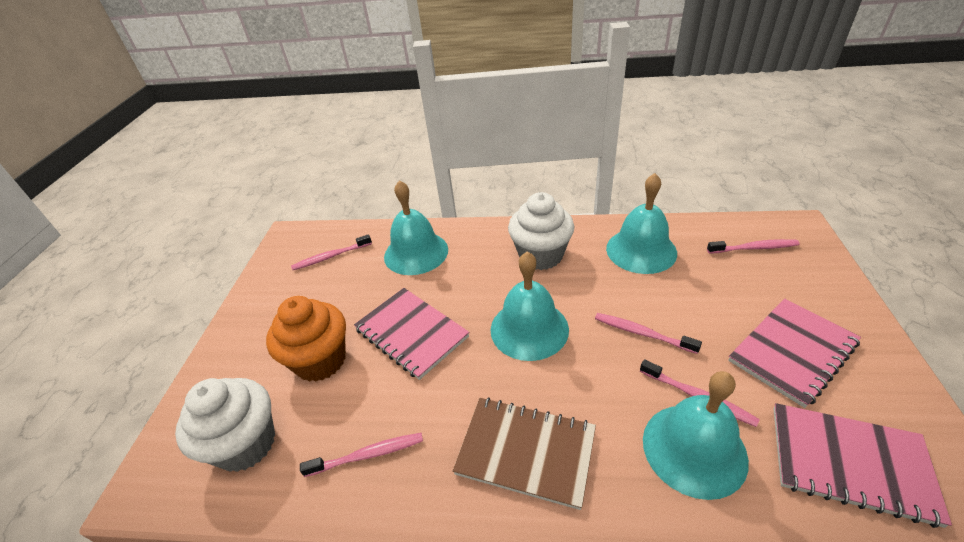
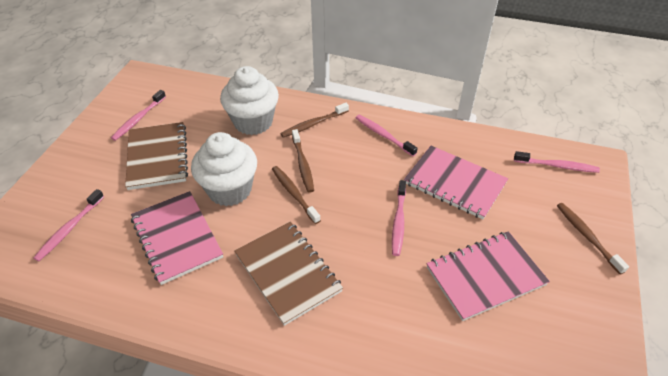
brown notebook: [453,397,596,510] = 1 -> [125,122,188,190] [234,222,343,326] = 2
brown toothbrush: none = 0 -> [272,166,321,224] [280,103,349,138] [292,129,314,193] [557,203,629,274] = 4
orange cupcake: [266,296,346,382] = 1 -> none = 0
turquoise bell: [384,180,448,275] [491,252,569,361] [606,173,677,274] [643,371,749,500] = 4 -> none = 0

